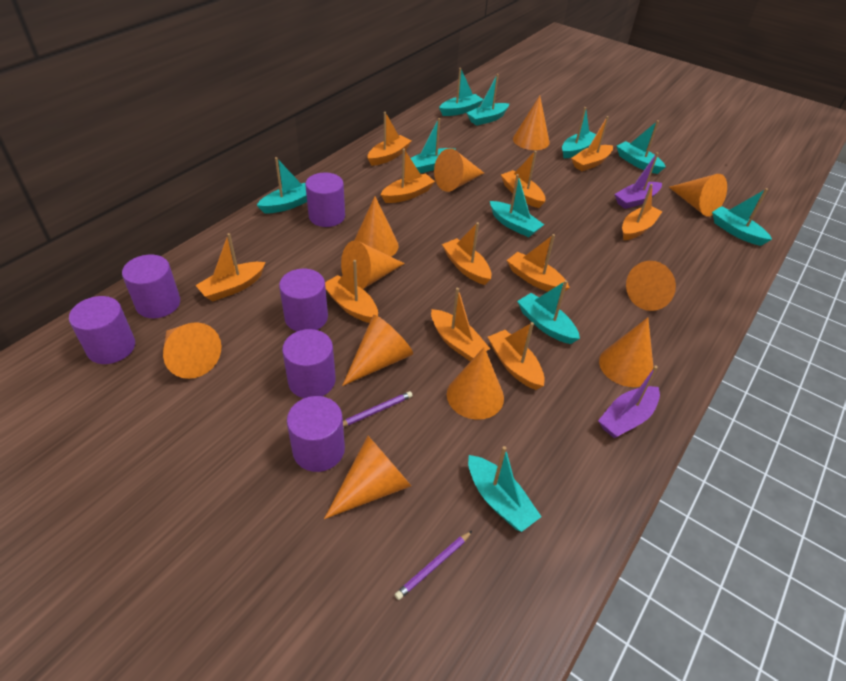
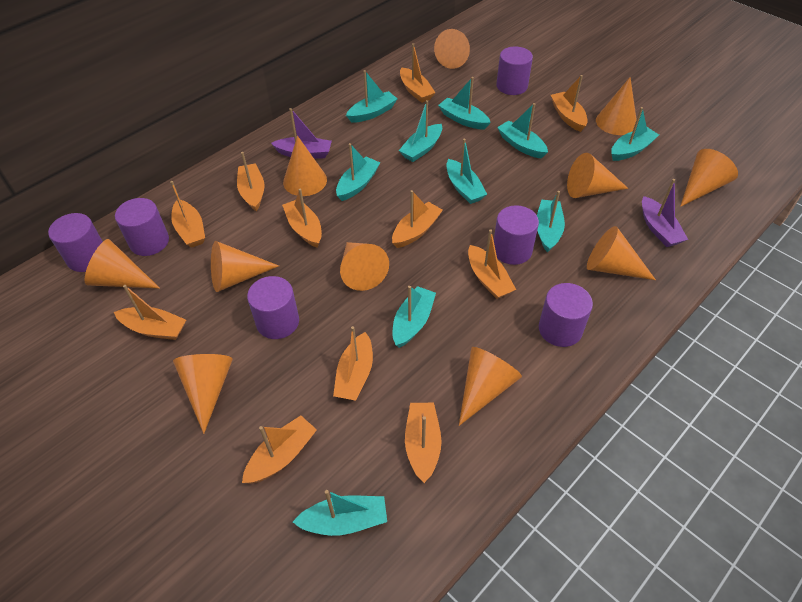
purple pencil: [343,391,413,426] [394,531,472,600] = 2 -> none = 0

